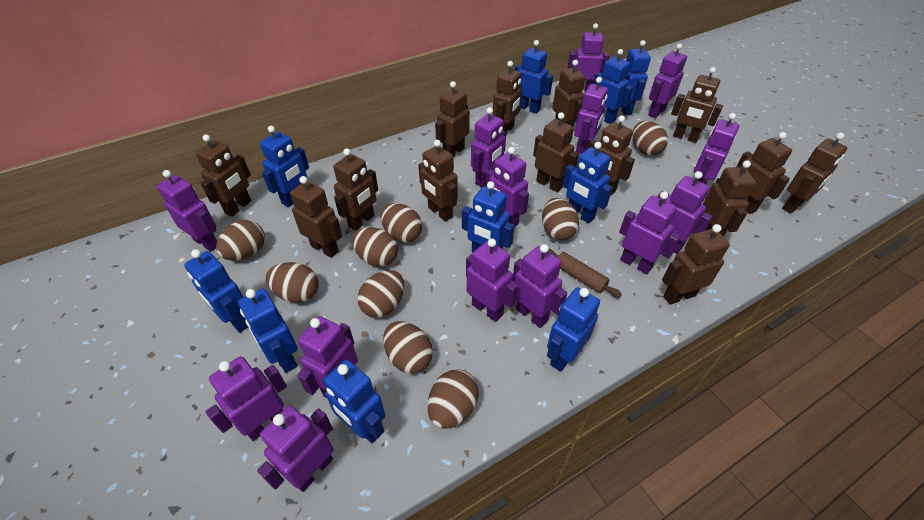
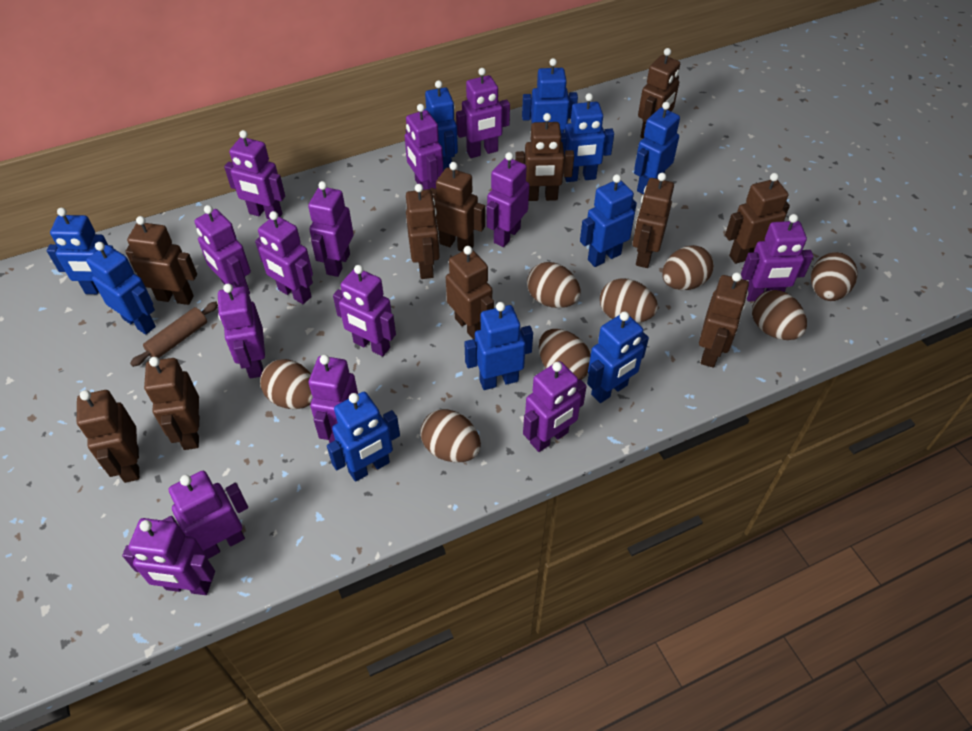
brown egg: [216,220,265,260] [266,262,318,303] [352,227,398,267] [358,270,404,318] [381,203,422,243] [383,321,433,374] [428,370,479,429] [542,198,579,241] [632,121,668,156] = 9 -> [260,359,313,409] [420,409,481,463] [527,262,581,308] [539,329,591,380] [600,278,658,323] [662,245,714,290] [752,290,807,340] [811,252,858,301] = 8
brown robot: [196,134,251,217] [290,176,342,258] [333,148,378,231] [418,140,458,222] [435,81,470,157] [492,61,522,135] [533,112,579,192] [552,60,586,127] [588,116,635,196] [662,224,730,305] [671,67,723,143] [703,160,756,237] [736,132,792,214] [782,133,847,214] = 14 -> [77,390,140,483] [125,216,197,305] [144,357,199,450] [406,184,440,279] [430,162,485,252] [446,246,494,340] [515,113,574,201] [632,173,674,268] [638,48,680,138] [699,272,749,368] [725,173,790,264] = 11

